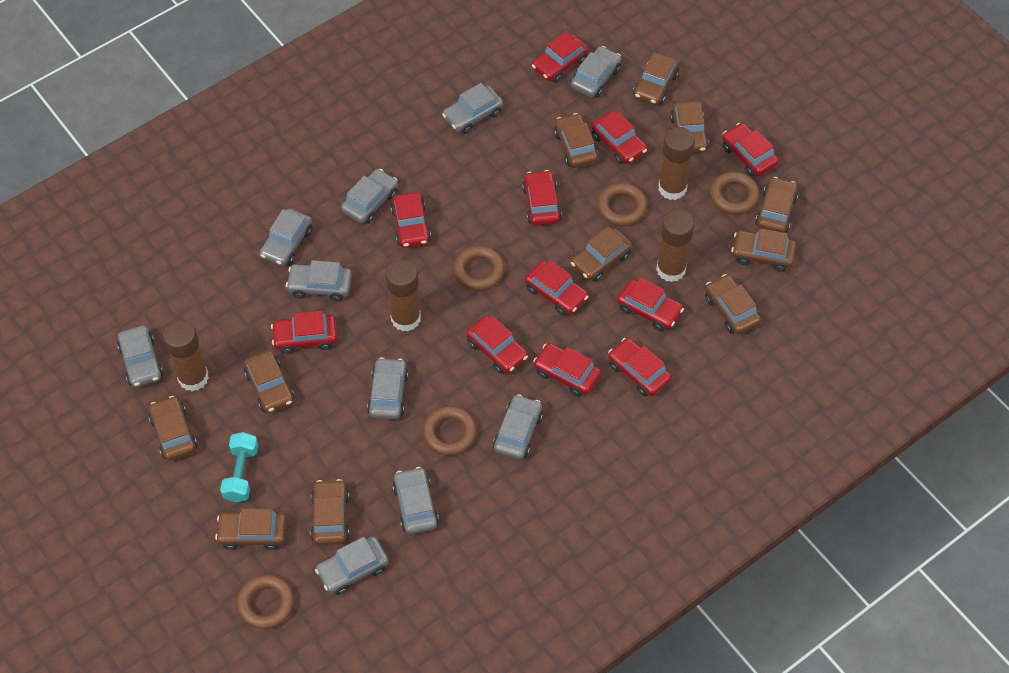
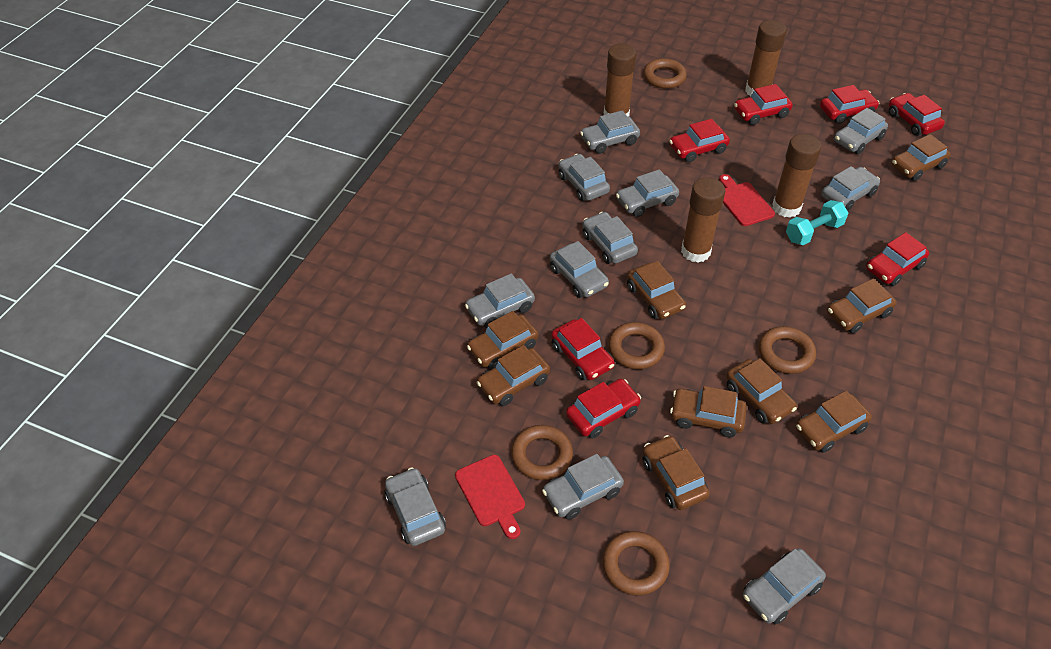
brown car: [148,396,197,461] [215,509,286,550] [244,351,295,413] [310,479,349,545] [554,113,599,168] [571,227,633,282] [633,53,679,105] [670,101,709,153] [705,274,761,334] [731,228,796,272] [755,177,799,233] = 11 -> [467,311,538,369] [476,345,550,406] [627,261,686,319] [642,435,710,510] [670,386,747,438] [726,358,797,424] [796,391,872,453] [827,279,897,333] [891,134,951,181] = 9
grey car: [117,326,163,387] [260,209,313,266] [286,260,352,301] [315,537,389,595] [341,169,398,224] [367,357,409,419] [392,467,439,534] [442,83,503,134] [493,394,543,460] [571,46,621,98] = 10 -> [385,467,446,546] [465,273,535,328] [542,454,624,520] [550,241,609,298] [558,154,610,201] [580,110,640,154] [583,212,638,264] [616,169,679,217] [743,548,826,625] [821,166,880,211] [834,108,888,154] = 11
red car: [271,311,337,354] [390,192,431,248] [466,316,528,374] [522,170,562,226] [525,260,588,316] [532,31,589,82] [533,343,601,397] [591,110,647,164] [608,338,672,397] [617,277,684,331] [722,123,779,176] = 11 -> [551,318,615,380] [566,379,641,438] [669,119,730,162] [734,84,793,125] [820,85,879,124] [866,232,929,286] [889,93,945,136] = 7
red cutting board: none = 0 -> [455,455,525,539] [719,174,775,226] = 2

